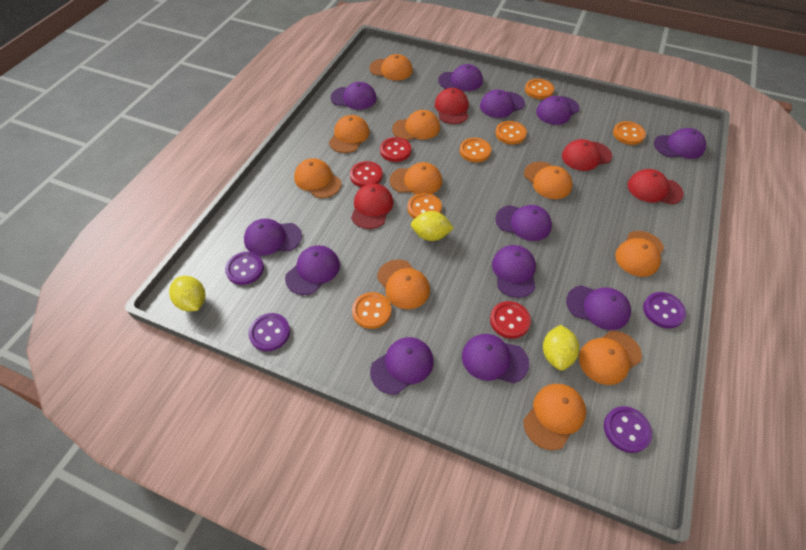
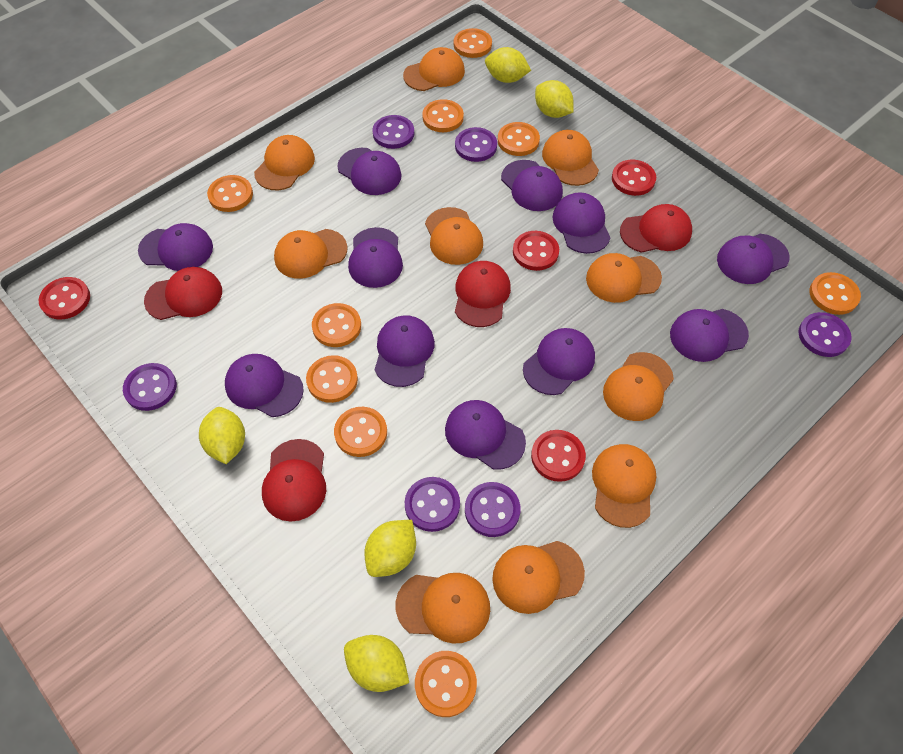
orange button: [352,292,391,329] [408,193,442,219] [460,138,491,162] [495,121,527,144] [525,79,554,99] [613,121,646,145] = 6 -> [207,175,253,212] [306,355,358,403] [312,303,361,347] [334,407,387,457] [415,651,477,717] [422,99,464,132] [454,28,492,58] [498,122,540,156] [809,272,861,315] = 9
purple button: [225,252,264,285] [248,313,290,351] [604,406,652,453] [643,292,686,328] = 4 -> [123,363,177,411] [372,115,414,149] [405,477,460,532] [455,127,497,162] [465,482,520,537] [798,312,852,357] = 6
purple cap: [244,219,302,256] [285,245,340,295] [331,82,377,110] [370,337,434,395] [438,64,483,91] [462,334,529,384] [480,89,525,118] [492,245,536,298] [495,205,552,241] [536,96,580,125] [566,285,631,330] [654,128,706,159] = 12 -> [138,223,213,271] [225,354,304,417] [337,148,402,195] [348,227,403,288] [375,316,435,387] [445,400,526,470] [501,160,563,211] [523,328,595,395] [553,192,611,254] [670,309,749,362] [717,234,790,284] = 11
red button: [350,161,383,187] [380,137,411,162] [490,301,531,339] = 3 -> [39,277,90,320] [513,231,559,271] [531,430,586,482] [612,160,656,196] = 4
yellow lemon: [169,276,205,311] [411,211,454,241] [543,325,579,371] = 3 -> [199,407,245,464] [344,635,409,692] [364,520,416,577] [485,47,531,83] [535,80,574,118] = 5

